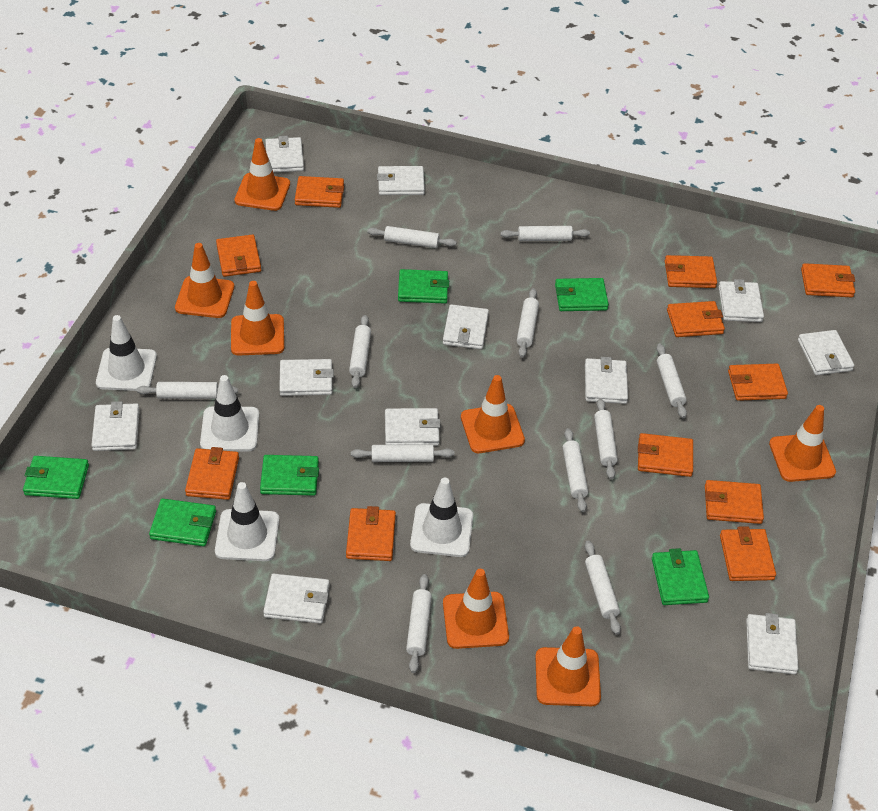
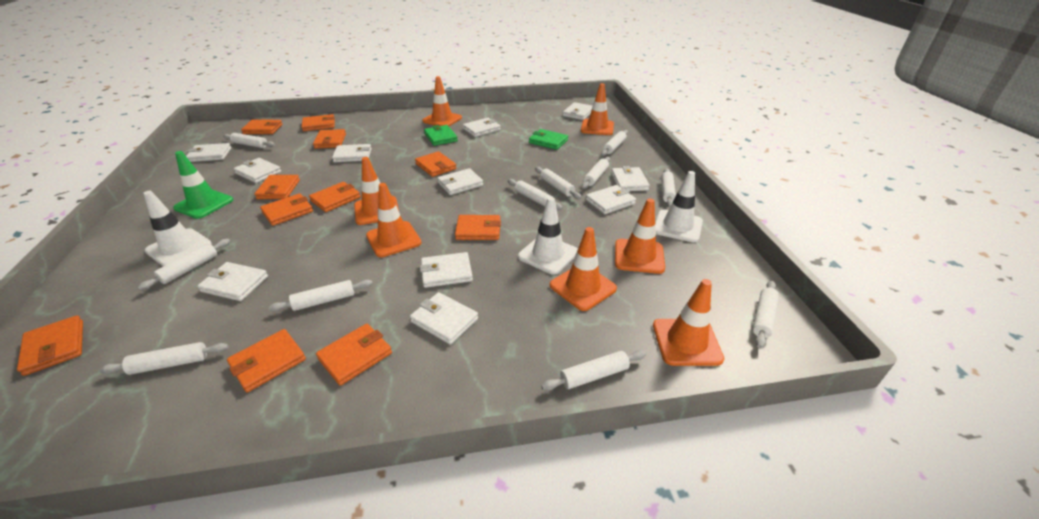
green traffic cone: none = 0 -> [173,151,233,219] = 1
green wallet: [23,456,89,499] [149,499,216,546] [260,455,319,496] [398,269,449,304] [555,278,609,311] [652,548,709,605] = 6 -> [424,125,458,146] [529,129,568,150] = 2
white traffic cone: [96,315,157,391] [200,375,259,451] [215,482,279,561] [410,478,473,557] = 4 -> [143,191,212,266] [518,197,578,275] [655,171,703,242] = 3

